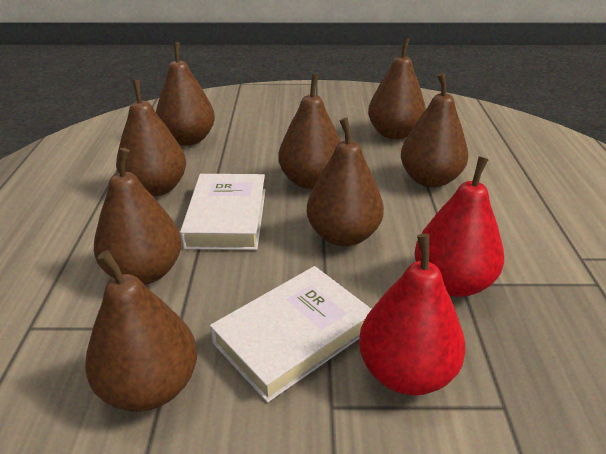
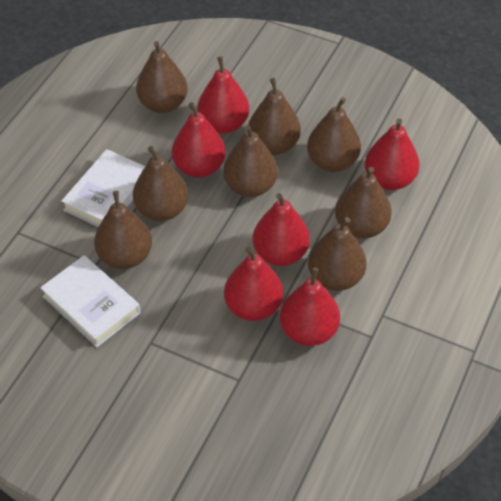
red pear: [359,234,466,395] [414,156,504,297] = 2 -> [172,102,226,178] [198,56,249,134] [224,247,283,321] [253,193,310,266] [280,267,340,346] [365,118,420,190] = 6

